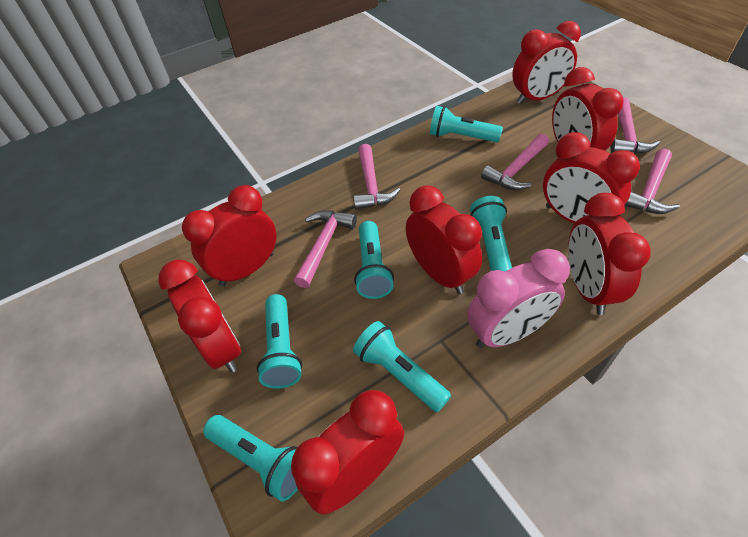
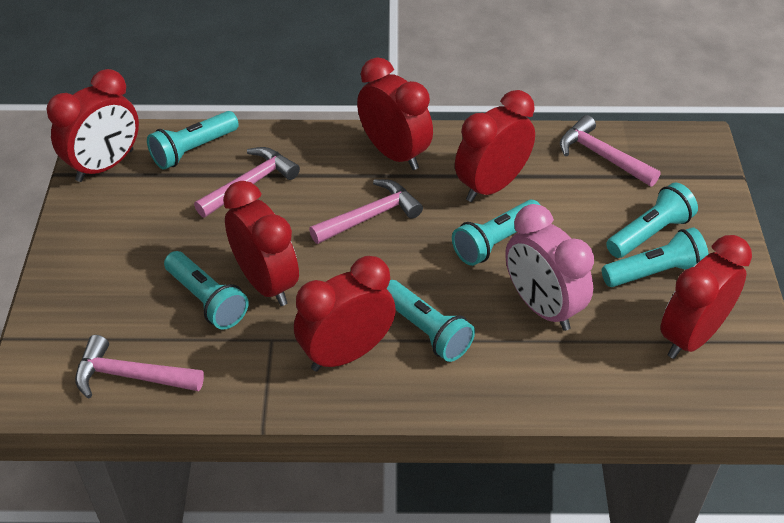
pink hammer: [294,210,357,288] [353,144,400,210] [481,133,549,190] [610,97,660,154] [624,149,680,214] = 5 -> [75,335,204,399] [194,147,300,217] [309,179,423,244] [560,115,660,187] = 4
red clock: [158,260,241,373] [182,185,277,286] [291,390,404,515] [406,185,482,294] [512,21,581,104] [543,132,640,224] [552,67,623,151] [568,193,651,315] = 8 -> [47,69,139,182] [223,181,299,306] [294,256,396,371] [357,57,433,170] [455,90,535,202] [660,235,752,359] = 6

